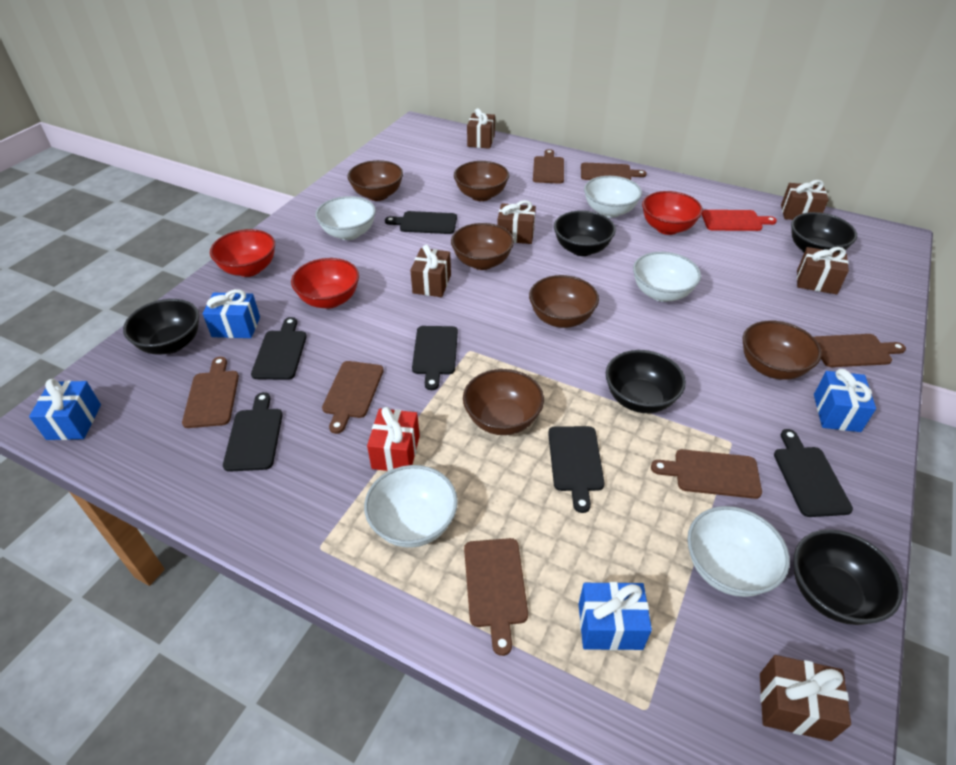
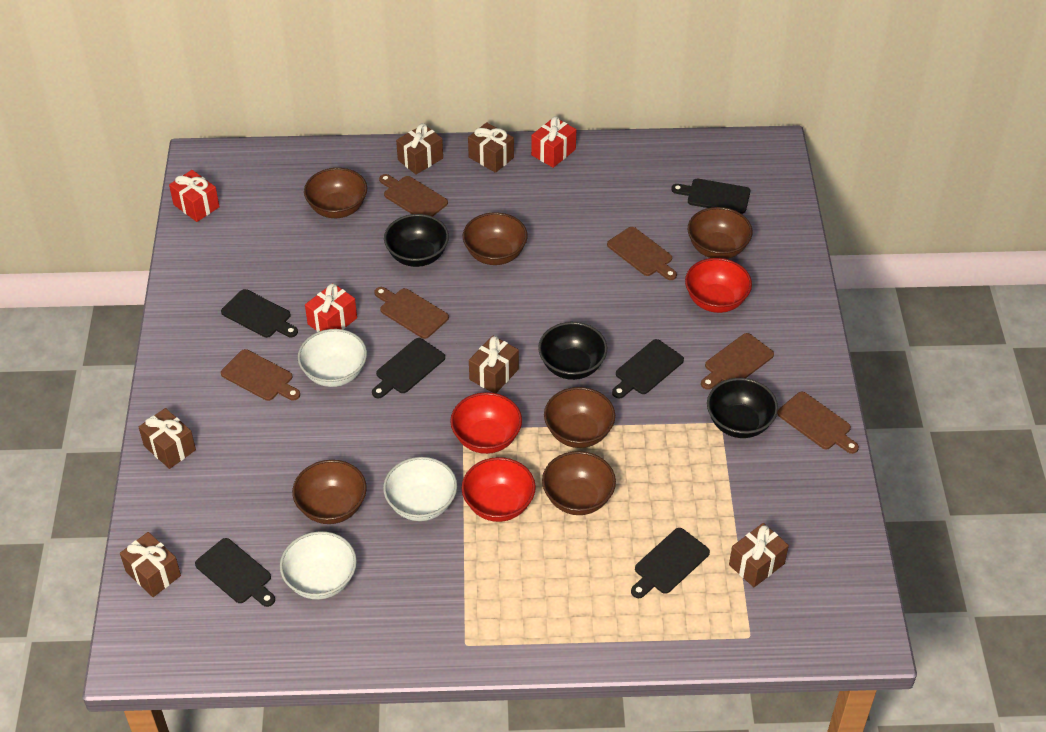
black bowl: [123,299,199,354] [554,210,616,256] [606,350,686,413] [791,212,857,253] [794,529,903,625] = 5 -> [384,214,449,267] [538,322,607,380] [707,378,778,438] = 3
blue gift: [29,379,101,440] [202,289,260,338] [579,582,652,650] [814,369,876,432] = 4 -> none = 0
brown cutting board: [182,357,239,428] [322,361,384,434] [464,538,528,656] [533,149,564,184] [581,163,647,180] [651,449,762,499] [814,334,906,367] = 7 -> [221,349,300,401] [374,287,449,339] [379,174,448,217] [607,227,677,280] [701,333,774,390] [777,392,859,454] = 6
red cutting board: [702,210,777,231] = 1 -> none = 0
red gift: [367,407,420,471] = 1 -> [169,170,220,222] [305,283,357,332] [531,116,576,168] = 3
white bowl: [315,196,376,240] [364,465,458,548] [584,176,642,218] [633,252,701,302] [687,506,790,597] = 5 -> [280,531,357,600] [298,329,367,387] [383,457,457,521] = 3

